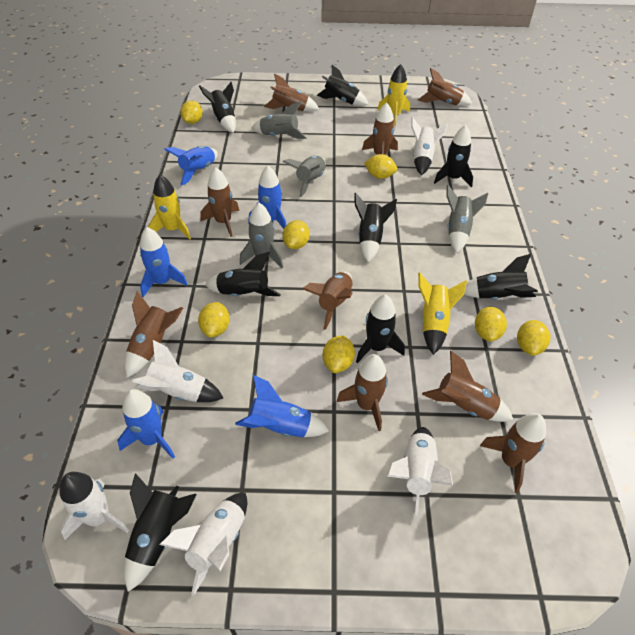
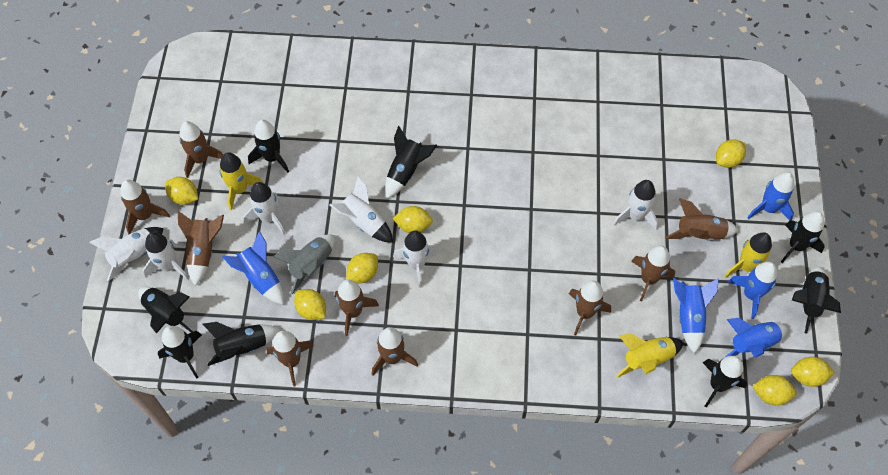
grey rocket: [240,203,283,268] [251,101,307,139] [283,156,326,197] [446,185,488,253] = 4 -> [273,234,335,294] = 1
white rocket: [59,472,129,540] [132,340,223,402] [159,493,247,596] [387,427,453,519] [411,117,448,175] = 5 -> [89,227,164,281] [143,232,189,280] [243,182,286,234] [330,176,393,243] [393,230,437,288] [613,180,658,230] = 6

